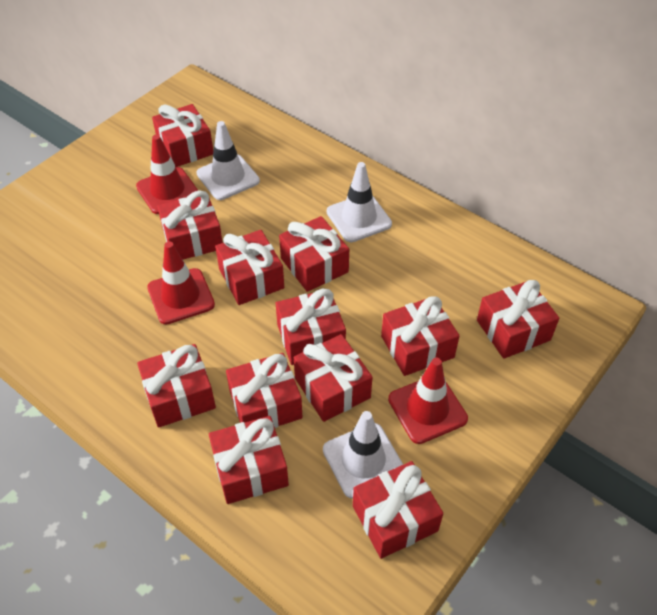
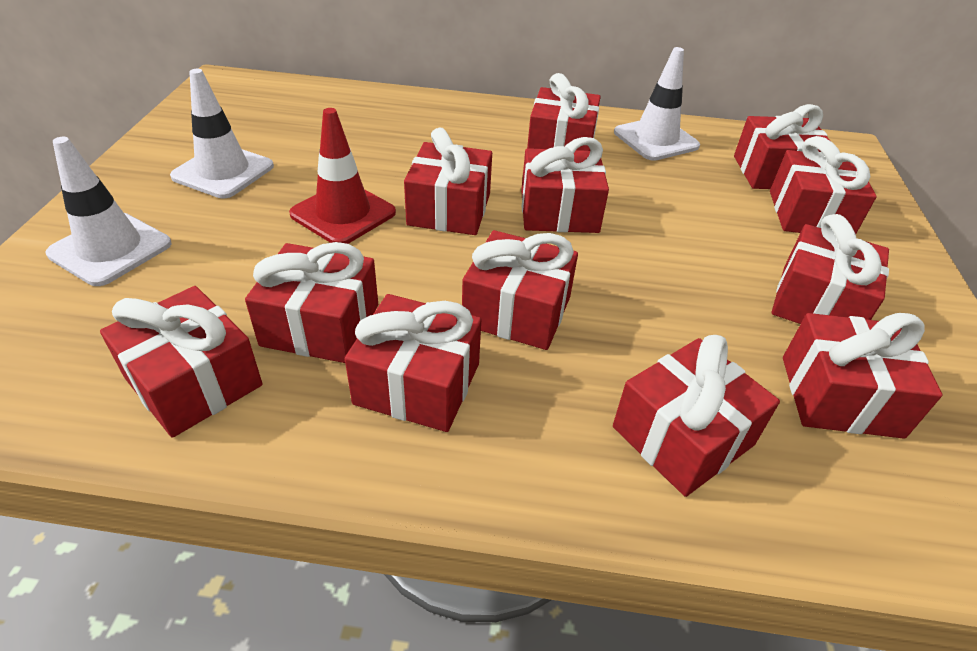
red traffic cone: [136,134,198,214] [147,241,215,324] [388,357,468,444] = 3 -> [289,108,396,244] = 1

